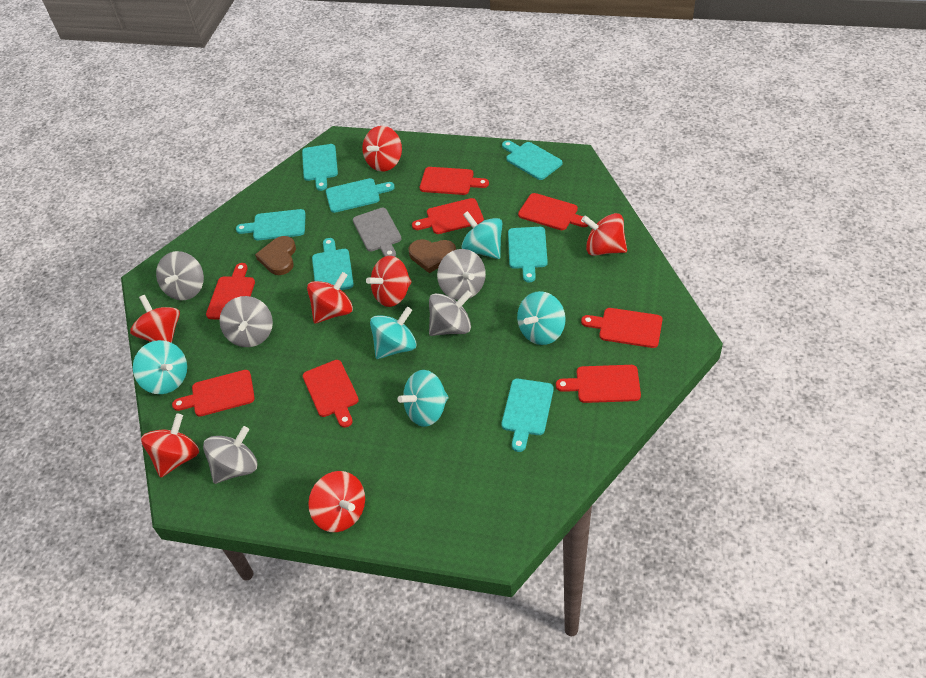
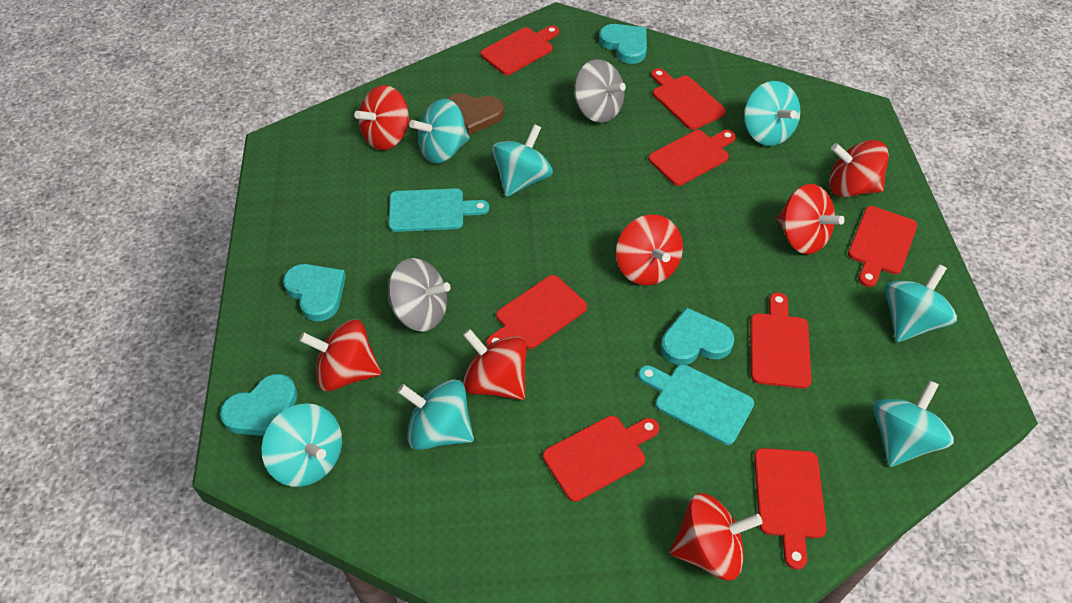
brown heart: [255,236,296,275] [409,239,456,273] = 2 -> [447,93,504,135] = 1
grey cutting board: [353,208,401,257] = 1 -> none = 0
grey spinning top: [156,251,204,300] [203,426,257,484] [219,296,273,347] [429,290,472,336] [437,249,486,300] = 5 -> [388,258,451,332] [574,59,626,123] = 2
turquoise cutting board: [236,209,306,240] [302,144,338,191] [312,238,354,290] [326,178,395,213] [501,379,554,452] [502,140,563,180] [508,227,548,283] = 7 -> [389,188,489,232] [638,364,754,445] = 2
turquoise heart: none = 0 -> [220,374,297,436] [283,264,346,321] [599,24,647,64] [661,307,735,365] = 4
turquoise spinning top: [133,340,187,394] [370,307,417,359] [398,370,449,427] [461,211,502,259] [517,291,566,345] = 5 -> [261,403,342,487] [397,379,474,450] [409,99,470,163] [492,124,553,197] [744,81,801,146] [873,380,954,467] [884,264,957,342] = 7

